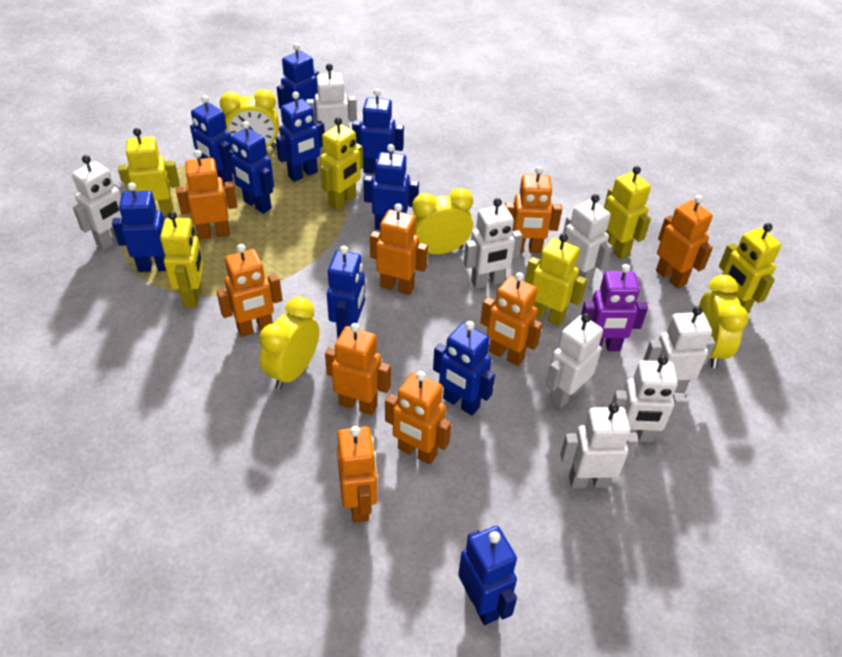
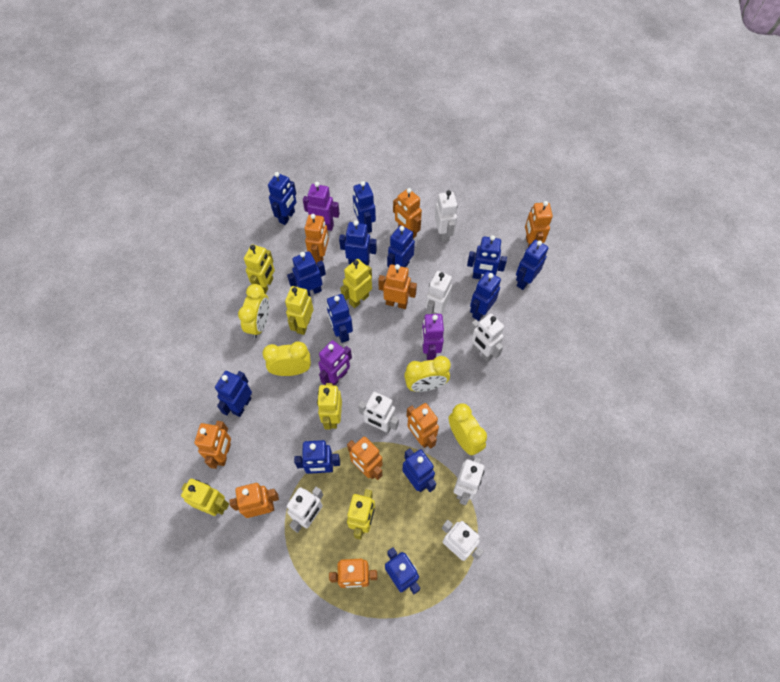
blue robot: [112,182,169,272] [190,95,233,186] [228,121,274,214] [276,91,325,182] [277,43,319,118] [327,246,365,340] [352,89,404,174] [363,144,419,230] [433,321,495,416] [458,526,517,625] = 10 -> [215,371,252,417] [268,172,296,225] [287,251,326,296] [294,440,340,474] [327,294,353,343] [339,220,377,266] [353,181,376,233] [385,547,420,594] [387,225,415,267] [402,448,436,492] [467,235,507,279] [470,271,501,321] [516,240,548,290] = 13
purple robot: [581,264,648,351] = 1 -> [303,182,340,231] [318,340,352,385] [422,314,444,360] = 3
white robot: [72,155,128,250] [306,64,357,150] [464,198,523,289] [546,313,603,408] [560,403,639,488] [563,194,612,287] [612,355,686,442] [643,306,715,392] = 8 -> [287,487,323,533] [358,392,399,434] [425,271,452,314] [435,190,458,243] [442,520,484,561] [453,457,485,505] [469,313,504,362] = 7

